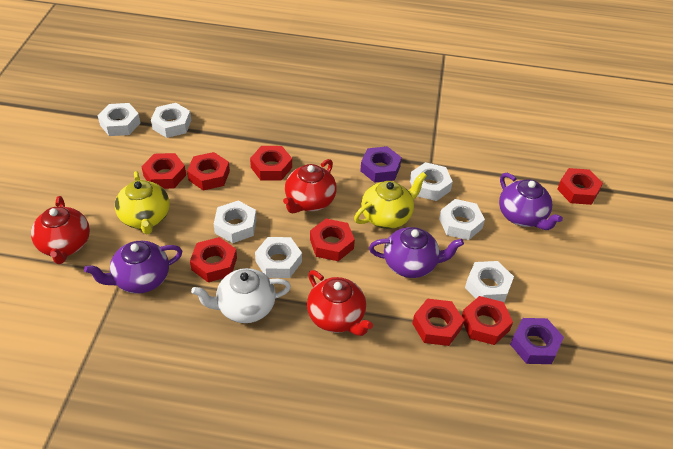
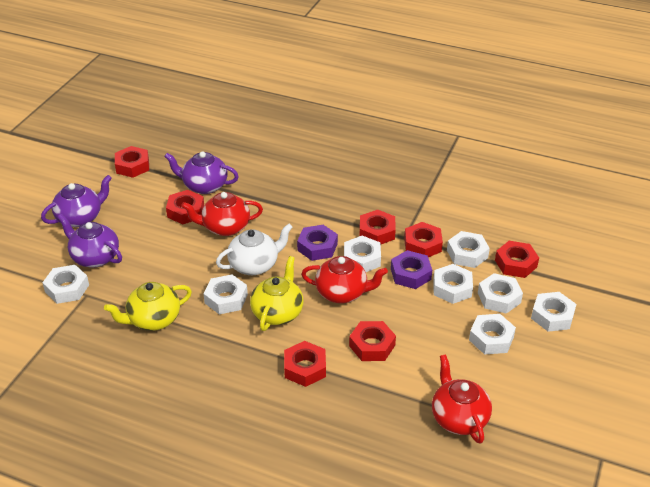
red nut: [142,153,186,189] [187,152,230,191] [190,237,237,282] [250,146,292,180] [310,219,355,261] [412,299,464,346] [462,296,513,345] [557,168,603,205] = 8 -> [115,146,149,178] [166,190,204,224] [284,341,326,387] [349,321,396,361] [360,210,396,244] [404,222,443,257] [495,241,539,278] = 7
white nut: [98,103,140,136] [151,103,191,138] [214,201,257,243] [255,237,302,278] [410,162,453,201] [439,199,485,240] [465,261,514,302] = 7 -> [42,265,89,304] [203,275,248,314] [344,236,381,272] [433,264,473,304] [447,231,490,268] [469,314,516,355] [478,273,523,314] [531,292,576,332] = 8

